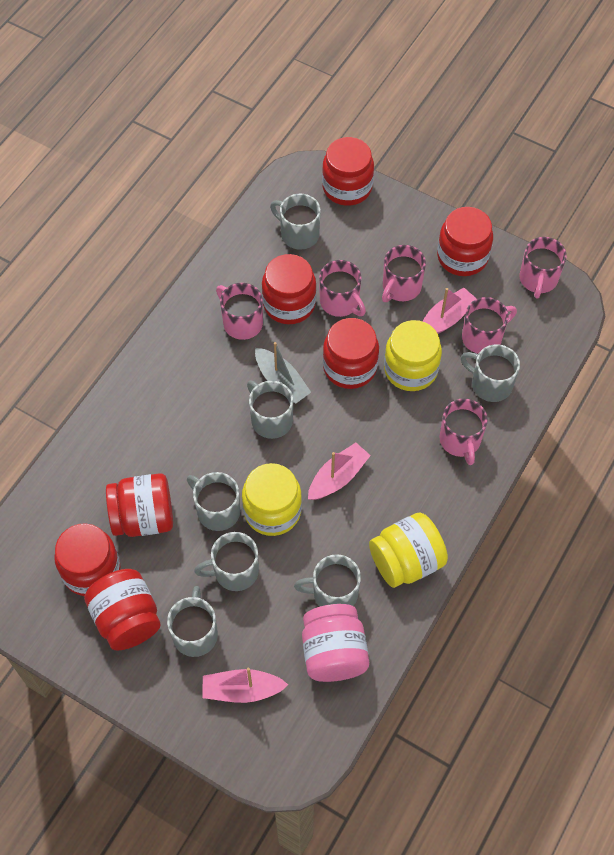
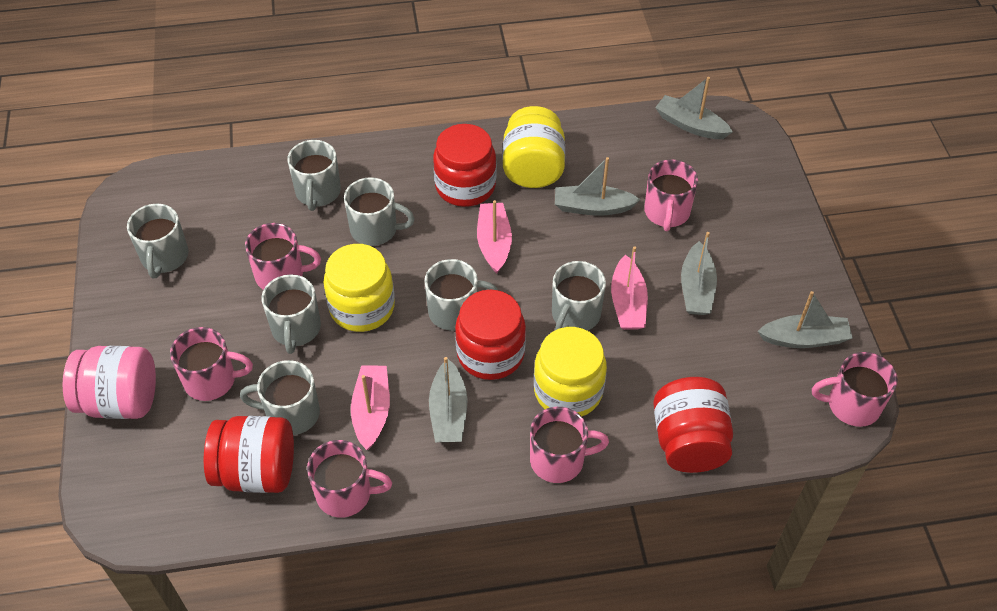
grey boat: [255,342,311,404] = 1 -> [429,357,468,442] [555,157,641,216] [655,77,733,139] [681,232,717,315] [758,291,853,348] = 5
red jar: [54,523,120,596] [84,569,161,651] [106,473,173,537] [262,254,317,324] [322,137,374,206] [323,318,379,389] [437,207,493,276] = 7 -> [204,416,294,493] [433,124,496,207] [455,290,526,380] [653,377,733,473] = 4

